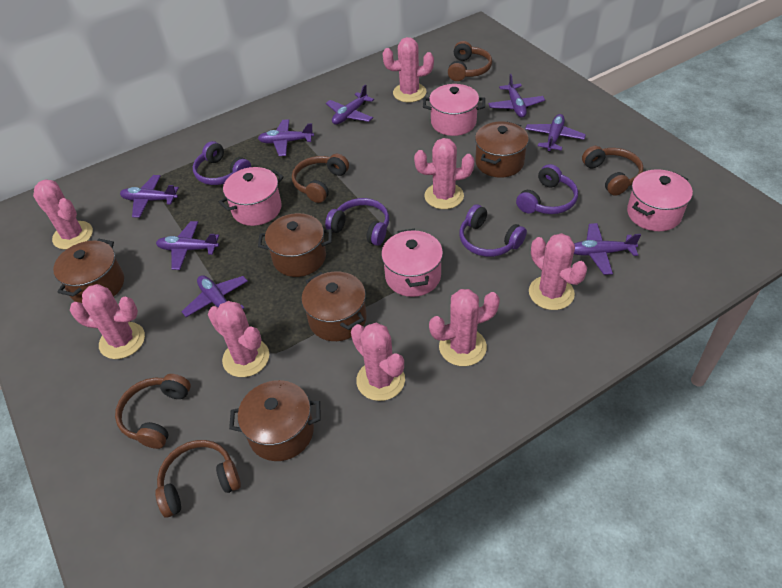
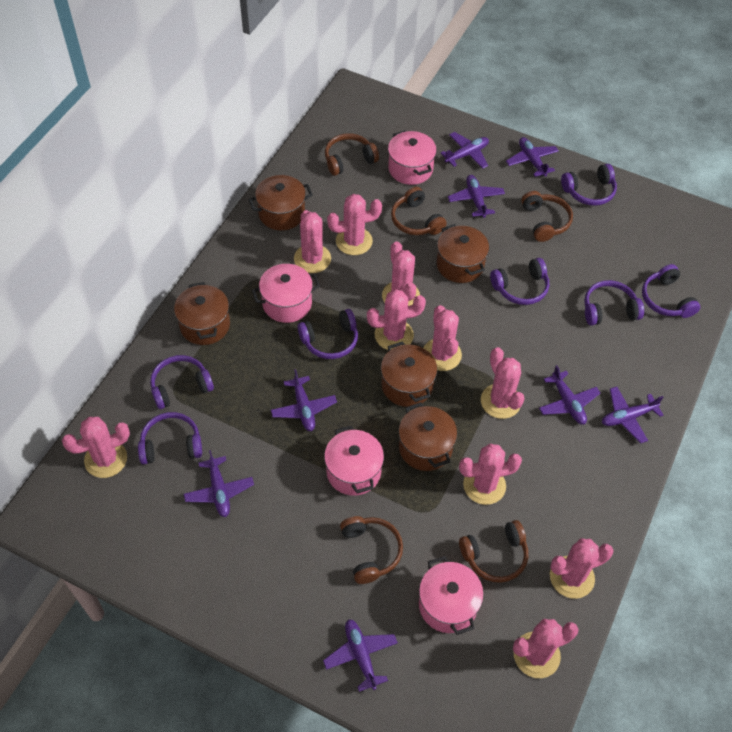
pink cactus: [33,179,93,250] [70,284,145,359] [208,301,269,377] [351,323,405,401] [383,37,434,102] [414,138,474,209] [429,289,500,366] [529,233,587,310] = 8 -> [62,417,130,478] [294,210,331,273] [327,194,382,255] [367,289,426,350] [382,241,420,306] [424,305,462,371] [459,443,522,505] [481,347,525,419] [513,619,579,678] [550,538,614,599] = 10
purple headphones: [193,141,252,185] [325,198,389,246] [459,204,527,257] [516,164,578,214] = 4 -> [138,412,202,464] [150,355,214,409] [298,309,358,359] [490,258,549,305] [561,164,617,206] [584,280,644,326] [642,264,700,318] = 7

